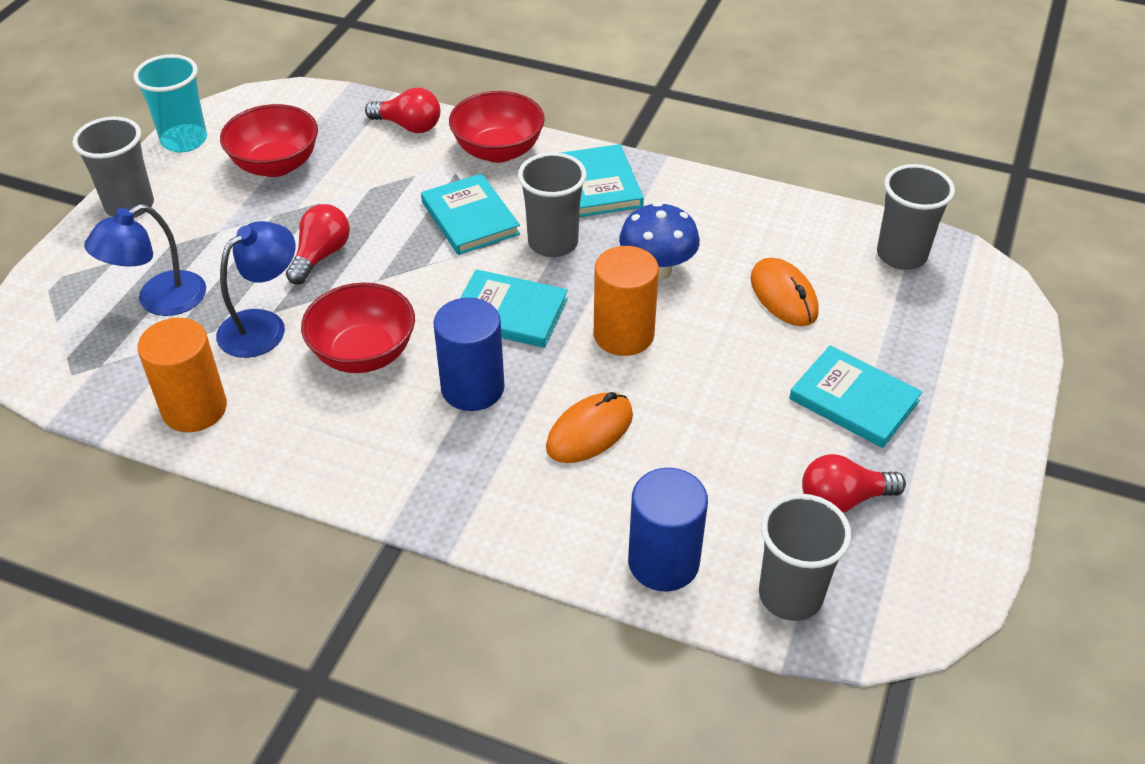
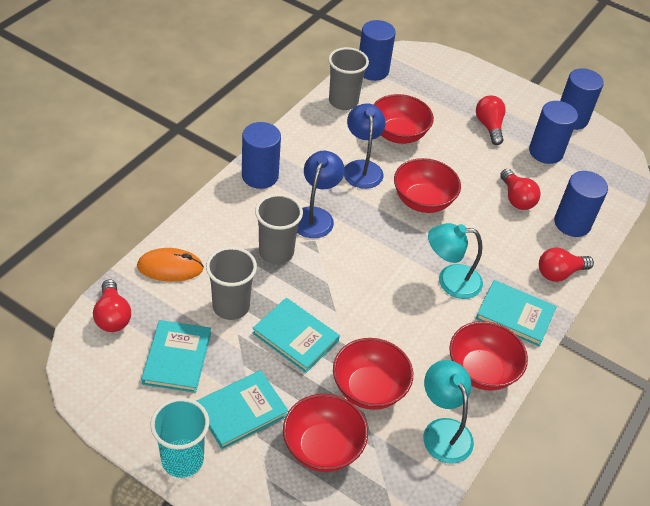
blue cylinder: [433,298,505,411] [628,468,708,591] = 2 -> [242,122,281,189] [359,20,396,81] [529,101,578,164] [554,171,608,237] [560,68,604,130] = 5
blue mushroom: [619,202,700,281] = 1 -> none = 0
grey cup: [73,117,154,218] [518,152,586,257] [759,494,852,621] [877,164,955,270] = 4 -> [206,247,257,320] [255,194,303,264] [328,47,369,110] = 3
orange cylinder: [137,318,227,432] [594,246,659,356] = 2 -> none = 0
orange mouse: [546,392,633,463] [750,258,819,326] = 2 -> [137,248,204,282] = 1
red bowl: [220,104,318,177] [301,283,415,373] [449,91,545,163] = 3 -> [283,394,368,472] [333,338,413,410] [373,94,434,144] [394,158,461,213] [449,321,528,391] = 5
red light bulb: [286,204,350,284] [365,88,440,133] [802,454,906,513] = 3 -> [93,279,131,332] [476,95,506,145] [500,169,541,210] [539,248,594,282] = 4
turquoise lamp: none = 0 -> [423,360,474,464] [428,223,483,299] = 2

